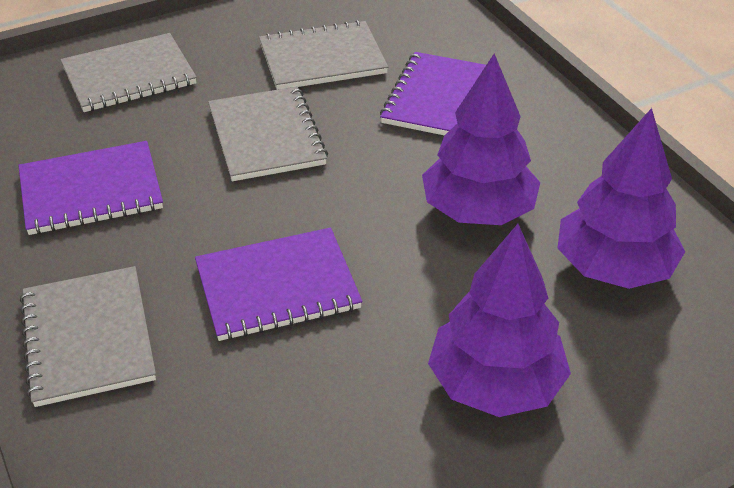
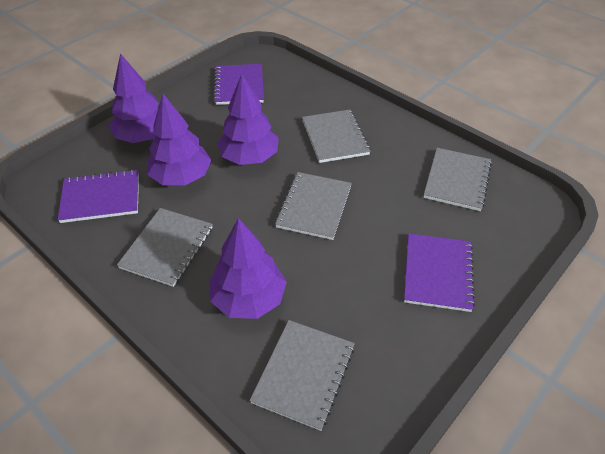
grey notebook: [20,266,156,407] [60,33,197,112] [208,86,328,181] [259,20,388,90] = 4 -> [117,208,213,287] [250,320,355,431] [275,172,352,240] [302,110,371,163] [423,148,492,211] = 5
purple tree: [422,54,540,225] [428,224,571,417] [558,108,685,289] = 3 -> [109,53,159,143] [147,94,211,185] [210,218,287,319] [217,74,279,165] = 4

